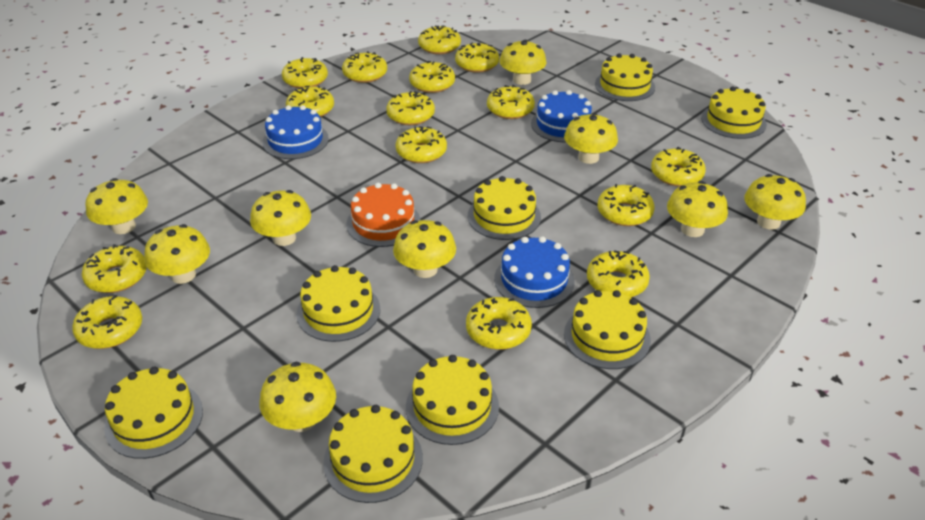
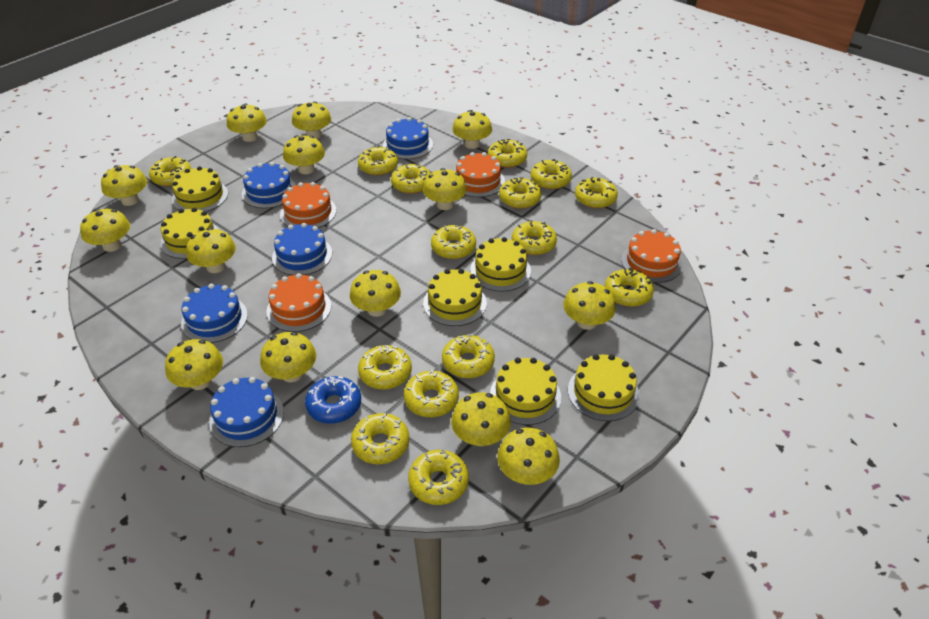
blue cake: [262,105,329,159] [494,236,575,308] [531,90,592,142] = 3 -> [181,284,248,343] [209,377,284,447] [242,162,296,208] [272,223,332,275] [383,117,433,159] = 5
blue donut: none = 0 -> [305,376,361,424] = 1
orange cake: [346,183,421,247] = 1 -> [267,273,331,332] [280,182,336,228] [456,152,505,197] [621,229,682,283] = 4
yellow cake: [104,367,203,459] [296,265,380,342] [323,405,423,503] [406,355,499,445] [468,176,541,240] [564,290,651,369] [595,53,655,101] [701,87,767,139] = 8 -> [160,208,218,259] [172,166,228,212] [423,269,487,326] [470,237,531,292] [490,358,561,425] [568,354,640,421] = 6
yellow mushroom: [86,178,148,234] [144,224,210,284] [250,190,311,246] [260,362,336,432] [393,220,456,278] [500,40,546,85] [564,113,618,164] [667,181,728,237] [744,174,806,230] = 9 -> [80,209,130,252] [101,165,147,206] [165,339,223,390] [186,228,236,273] [227,104,267,142] [260,332,316,382] [283,135,325,174] [292,101,331,139] [350,270,401,317] [423,168,467,210] [451,392,511,446] [452,110,492,149] [497,428,560,485] [563,281,616,330] = 14

